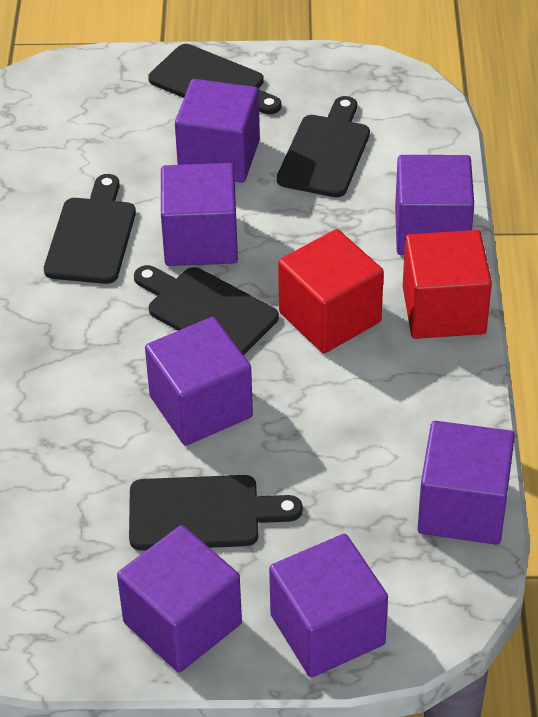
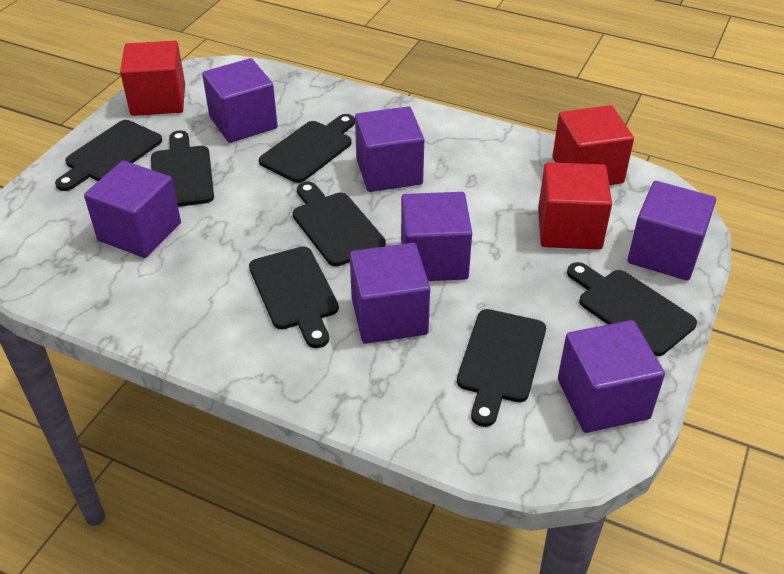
black cutting board: [44,174,136,284] [129,475,303,551] [134,265,279,355] [148,44,281,114] [277,96,370,197] = 5 -> [55,120,162,191] [151,130,214,207] [249,247,339,348] [259,114,355,183] [293,182,386,266] [457,309,546,427] [567,262,697,356] = 7
red cube: [278,229,384,353] [403,230,492,339] = 2 -> [120,41,185,116] [538,162,612,250] [552,105,634,185] = 3

